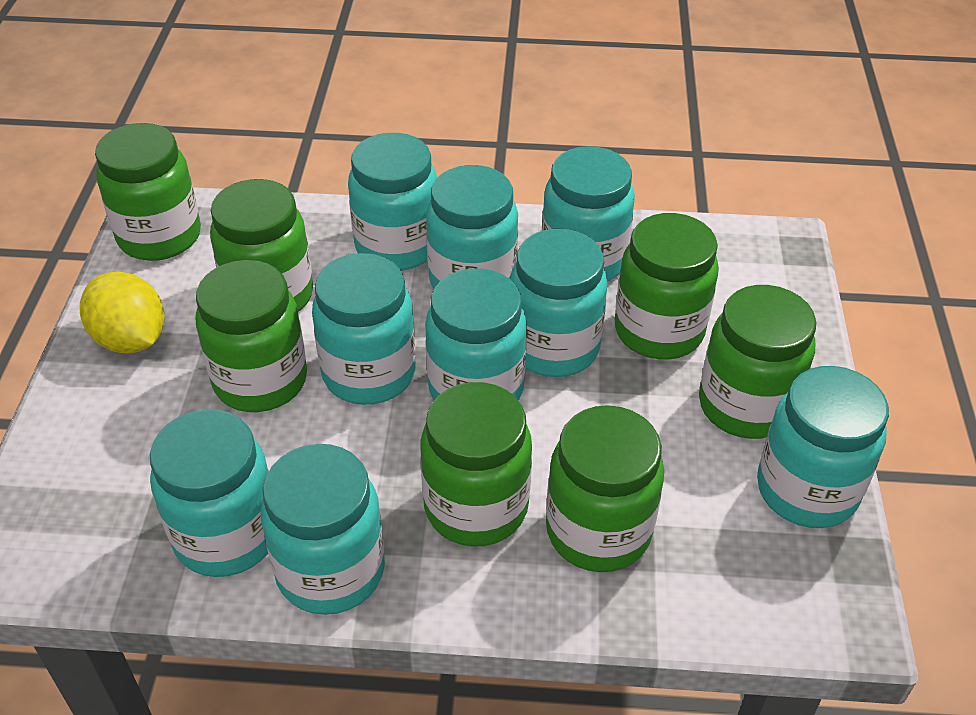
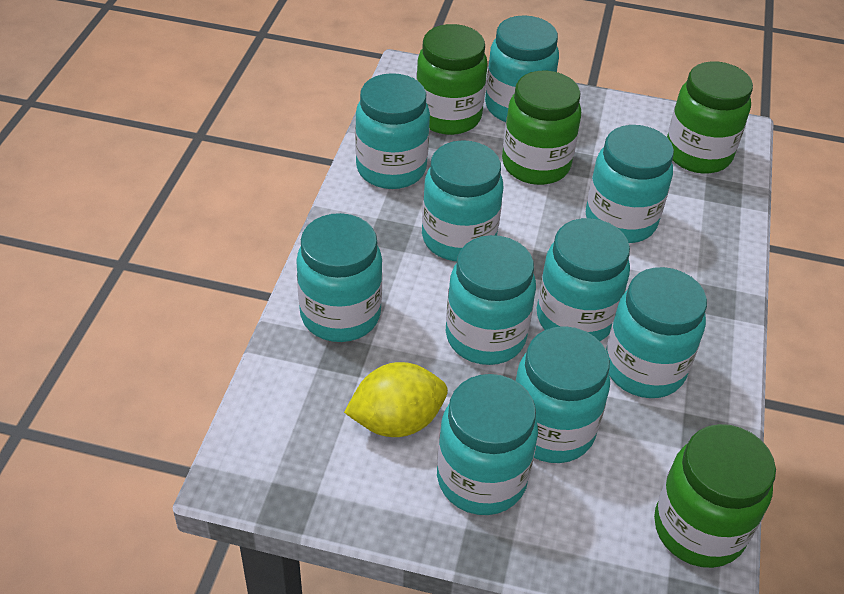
green jar: [95,123,201,261] [196,260,307,412] [210,179,313,312] [420,382,532,547] [546,405,664,572] [614,213,719,359] [699,285,816,439] = 7 -> [416,24,488,135] [502,71,581,185] [654,424,776,568] [667,61,753,174] = 4
turquoise jar: [150,409,269,577] [261,444,385,615] [312,253,416,405] [348,133,437,271] [425,269,527,401] [426,165,518,289] [510,229,608,377] [542,146,635,282] [757,366,889,528] = 9 -> [296,213,382,342] [355,73,430,189] [422,140,503,261] [437,374,538,515] [446,235,536,365] [485,15,559,122] [515,326,610,463] [537,218,630,341] [586,125,674,243] [606,267,707,398] = 10

